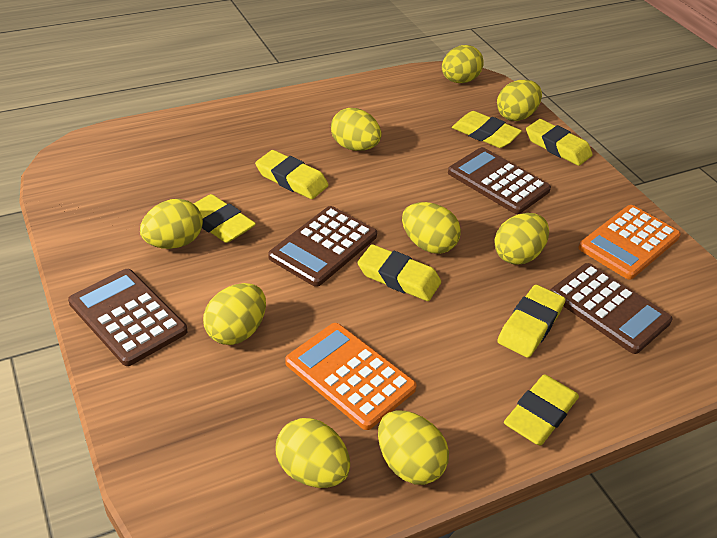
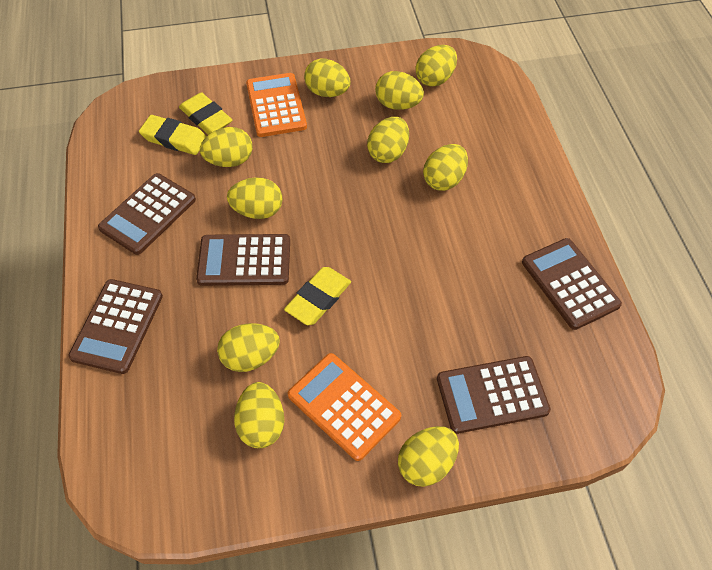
brown calculator: [68,269,187,366] [268,206,377,287] [448,147,551,214] [550,263,673,354] = 4 -> [68,279,163,374] [98,173,196,255] [196,234,290,286] [437,356,551,434] [522,238,622,330] = 5
yellow egg: [140,199,203,249] [203,283,266,345] [276,418,350,488] [331,108,382,151] [378,410,449,485] [402,202,461,254] [442,45,484,83] [494,213,549,265] [497,80,542,121] = 9 -> [200,127,253,167] [217,323,280,372] [227,177,283,219] [234,382,284,448] [304,59,351,97] [367,117,409,163] [375,71,424,110] [398,426,459,487] [416,45,457,87] [423,144,468,191] = 10
yellow eraser: [194,194,256,243] [255,150,329,199] [357,244,441,301] [452,111,522,148] [497,285,566,358] [504,375,579,446] [526,119,593,166] = 7 -> [139,115,207,155] [179,92,232,135] [284,267,351,325] = 3

